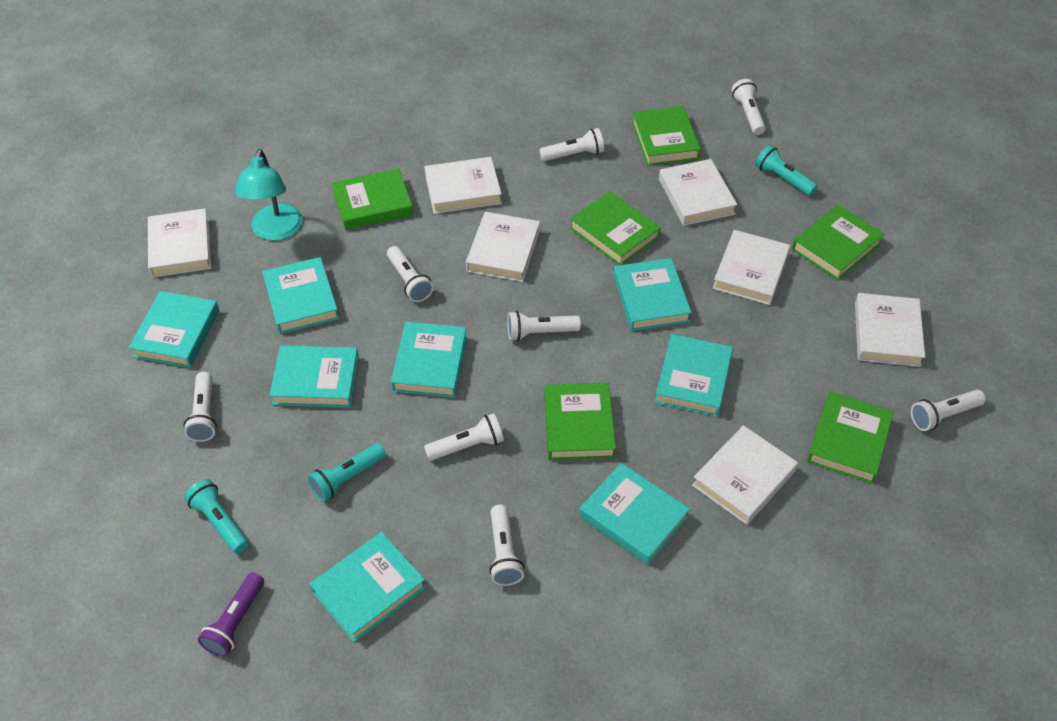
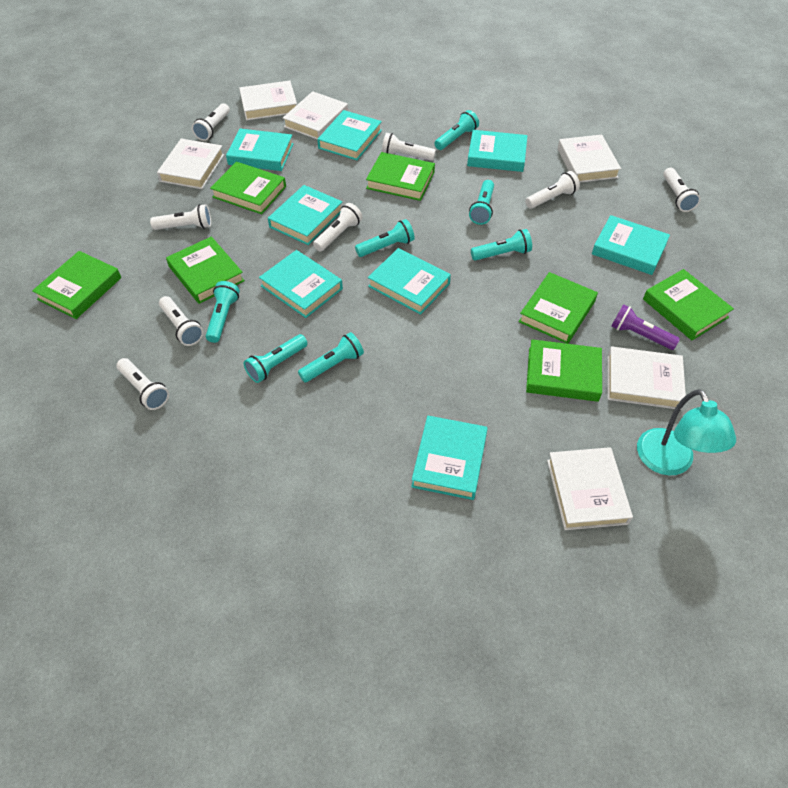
green book: [332,168,413,230] [544,383,616,460] [570,191,661,265] [632,106,701,166] [792,205,884,280] [807,392,894,484] = 6 -> [32,251,121,319] [166,236,245,304] [210,162,286,214] [366,152,435,201] [519,272,598,344] [526,339,602,402] [643,269,734,340] = 7
turquoise flashlight: [184,479,248,553] [308,443,386,502] [755,145,817,196] = 3 -> [206,281,240,343] [244,334,308,383] [298,332,364,382] [355,219,415,257] [434,110,479,150] [469,180,494,225] [471,229,532,261] = 7
white book: [148,208,211,277] [425,157,502,214] [466,212,540,282] [659,159,737,226] [692,425,798,525] [713,230,790,305] [855,293,925,367] = 7 -> [157,139,224,189] [239,81,297,120] [283,91,348,139] [547,447,633,530] [558,135,621,183] [607,346,686,410] = 6

